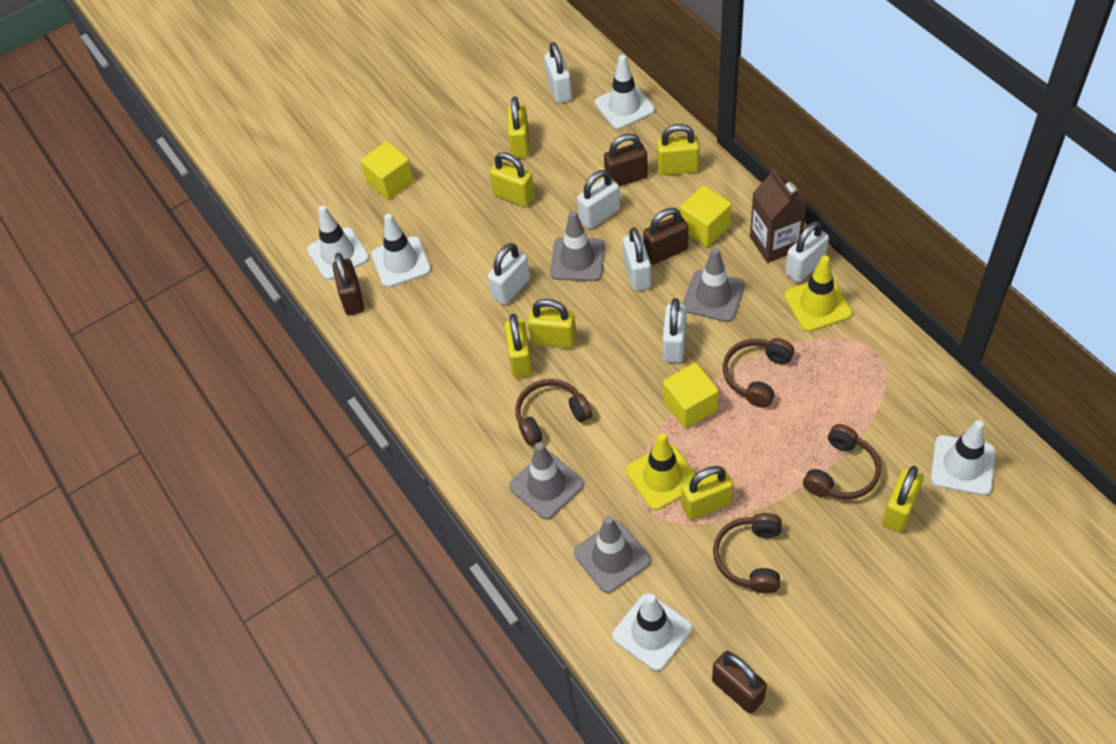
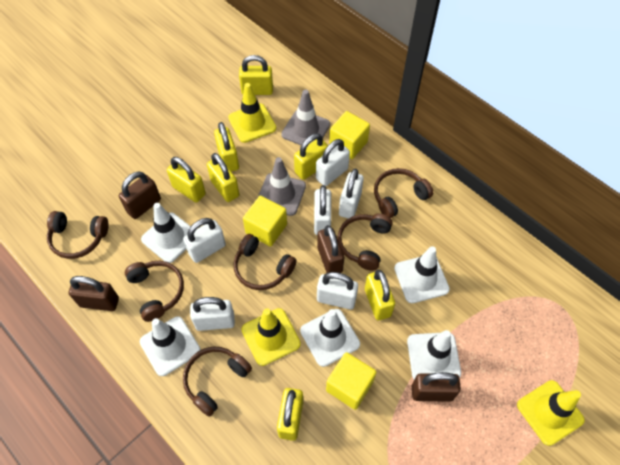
brown carton: [750,168,807,263] = 1 -> none = 0
brown headphones: [515,379,592,446] [713,513,782,594] [723,338,794,408] [803,424,881,500] = 4 -> [47,211,109,259] [125,261,184,322] [183,347,252,417] [234,234,297,290] [337,214,393,271] [374,168,433,218] = 6
grey traffic cone: [509,442,584,519] [550,210,605,281] [574,516,651,593] [682,247,745,322] = 4 -> [258,157,306,216] [281,90,330,145] = 2
yellow traffic cone: [626,433,696,510] [784,255,852,332] = 2 -> [228,83,276,143] [241,308,301,366] [517,380,585,446] = 3

